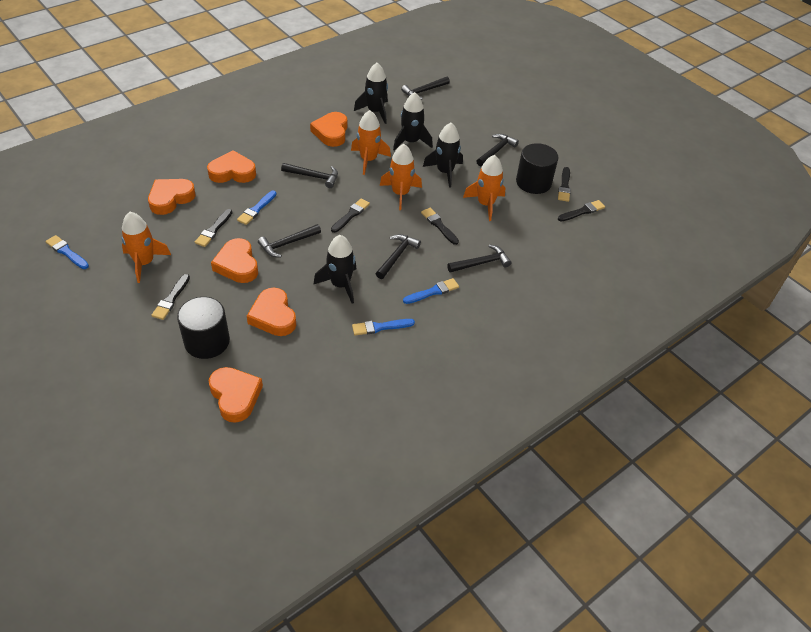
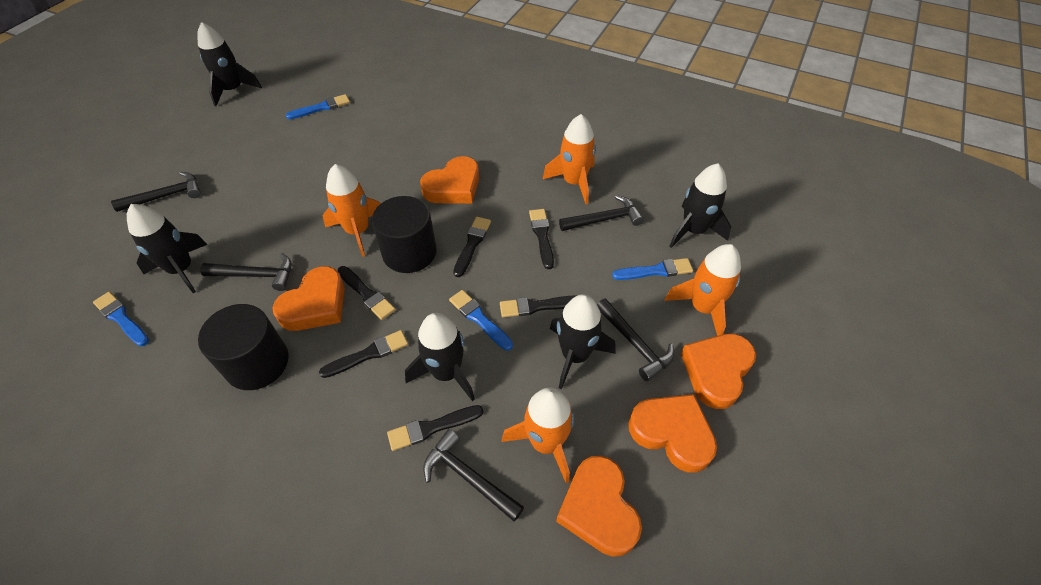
black hammer: [258,224,321,257] [281,163,338,188] [376,234,421,279] [401,77,450,100] [447,244,511,273] [477,134,519,166] = 6 -> [111,172,201,212] [200,253,292,291] [423,429,524,521] [559,195,644,231] [597,299,675,381] = 5
black rocket: [313,235,356,303] [354,63,388,124] [393,92,433,151] [423,123,463,188] = 4 -> [127,204,208,293] [197,22,262,106] [405,313,475,401] [550,294,615,389] [669,163,731,248] = 5
orange heart: [148,179,196,215] [207,150,256,183] [209,367,263,423] [211,238,258,283] [247,288,296,336] [310,112,347,147] = 6 -> [273,266,345,331] [420,156,479,204] [556,456,642,557] [628,394,717,473] [681,334,756,409] = 5

